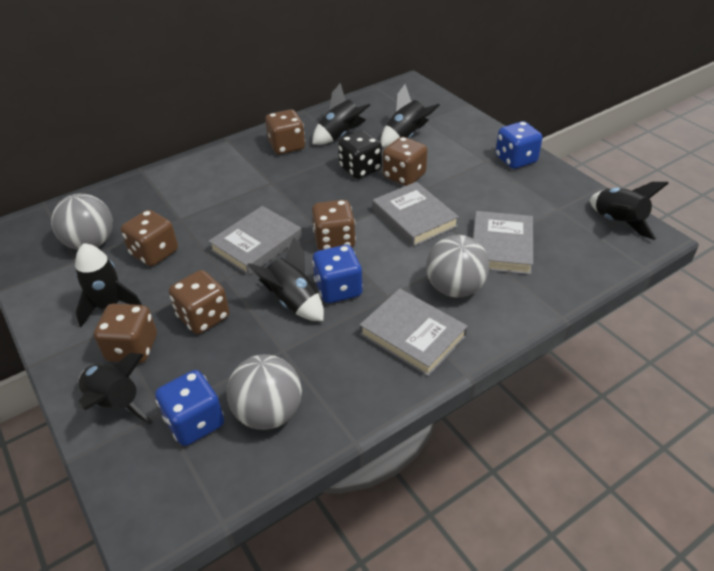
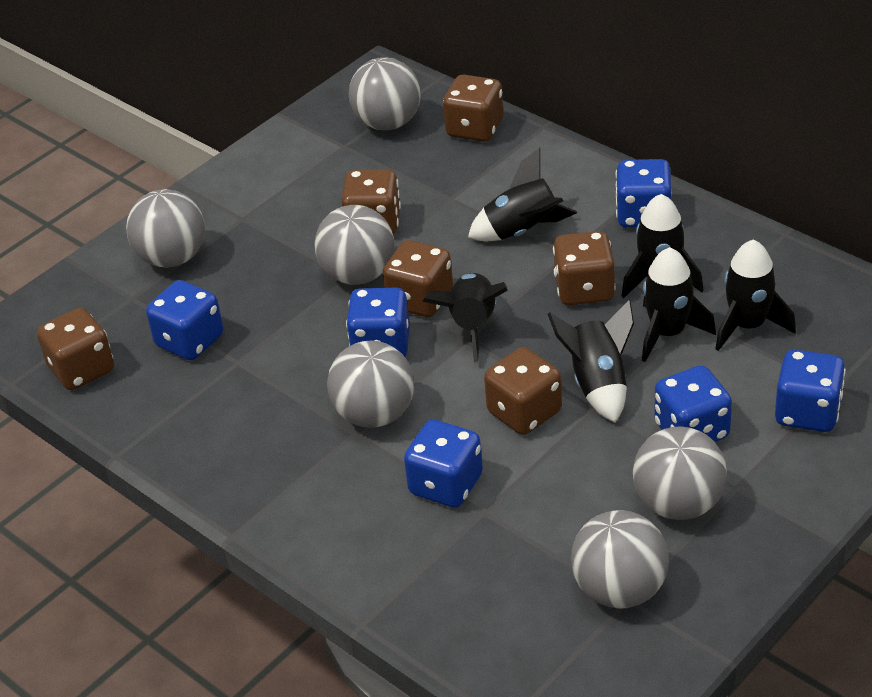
black dice: [338,130,382,179] = 1 -> none = 0
blue dice: [155,370,224,446] [312,245,363,303] [496,121,543,169] = 3 -> [146,280,223,360] [346,287,410,357] [404,419,483,508] [615,159,672,228] [654,365,732,442] [775,349,846,432] = 6
grey ball: [51,193,113,250] [227,354,302,430] [426,235,489,298] = 3 -> [126,189,205,268] [315,205,394,285] [327,340,414,428] [349,57,421,130] [571,510,669,609] [633,426,727,520] = 6
grey book: [208,206,302,276] [360,288,468,377] [373,182,459,247] [473,211,533,275] = 4 -> none = 0

